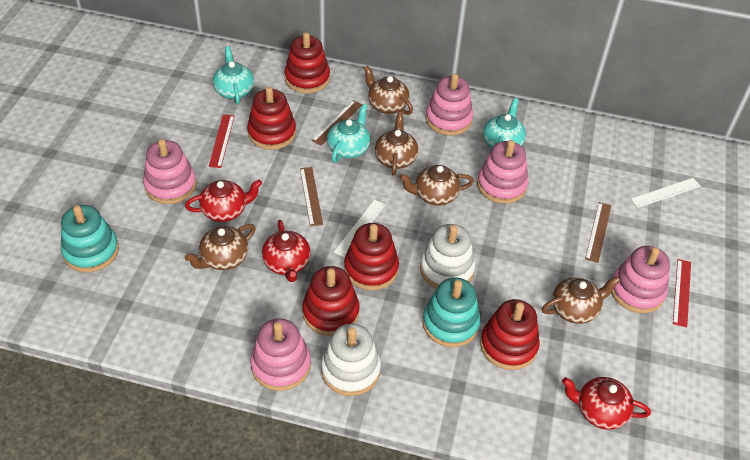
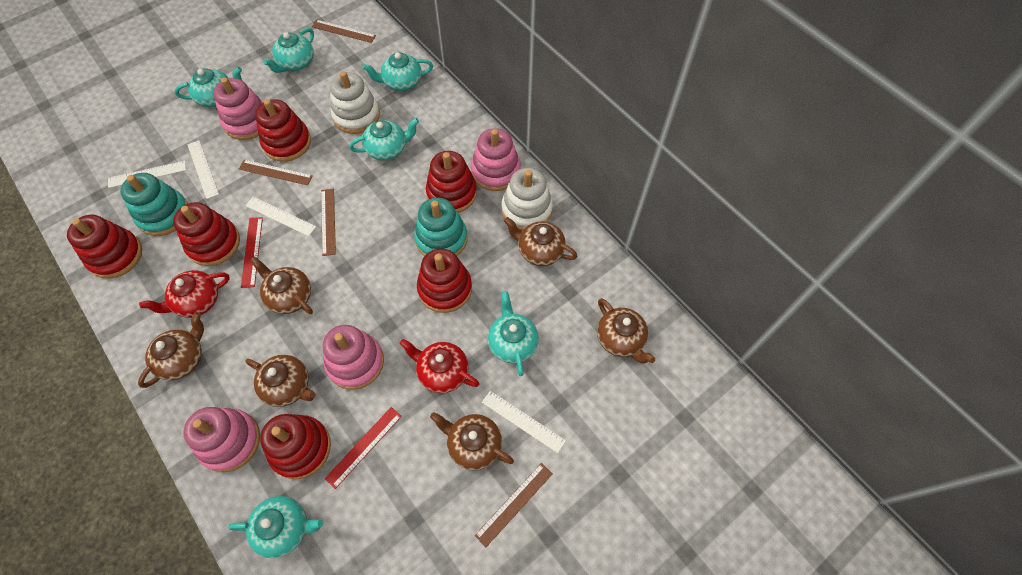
brown ruler: [300,167,323,226] [312,100,363,146] [585,202,611,263] = 3 -> [239,160,313,185] [312,20,376,43] [321,189,336,256] [475,463,552,547] = 4
brown teapot: [185,224,256,270] [364,65,413,115] [375,112,418,175] [399,165,474,206] [542,276,620,324] = 5 -> [138,312,204,388] [245,355,315,407] [250,256,313,314] [430,412,514,470] [504,217,577,266] [597,298,655,364] = 6
pink stacking toy: [143,139,196,204] [250,318,311,391] [426,74,473,135] [477,140,529,204] [611,246,670,313] = 5 -> [183,407,260,472] [213,77,263,140] [323,325,384,390] [471,128,521,191] = 4
red stacking toy: [247,87,296,150] [284,32,330,93] [302,266,360,336] [344,223,399,290] [480,299,540,370] = 5 -> [67,215,142,279] [173,202,240,266] [255,99,311,162] [260,414,331,479] [417,248,472,313] [426,151,477,213] = 6
red teapot: [185,180,262,222] [262,220,311,282] [562,377,651,430] = 3 -> [139,270,230,318] [399,339,479,393] = 2
turquoise teapot: [213,46,254,104] [327,104,370,162] [483,98,526,149] = 3 -> [175,67,242,107] [228,496,323,558] [263,28,314,73] [349,118,419,160] [362,53,433,91] [488,291,539,376] = 6
white ruler: [334,200,385,258] [631,178,700,208] = 2 -> [108,161,186,188] [187,140,219,199] [245,196,316,236] [482,391,566,453] = 4

